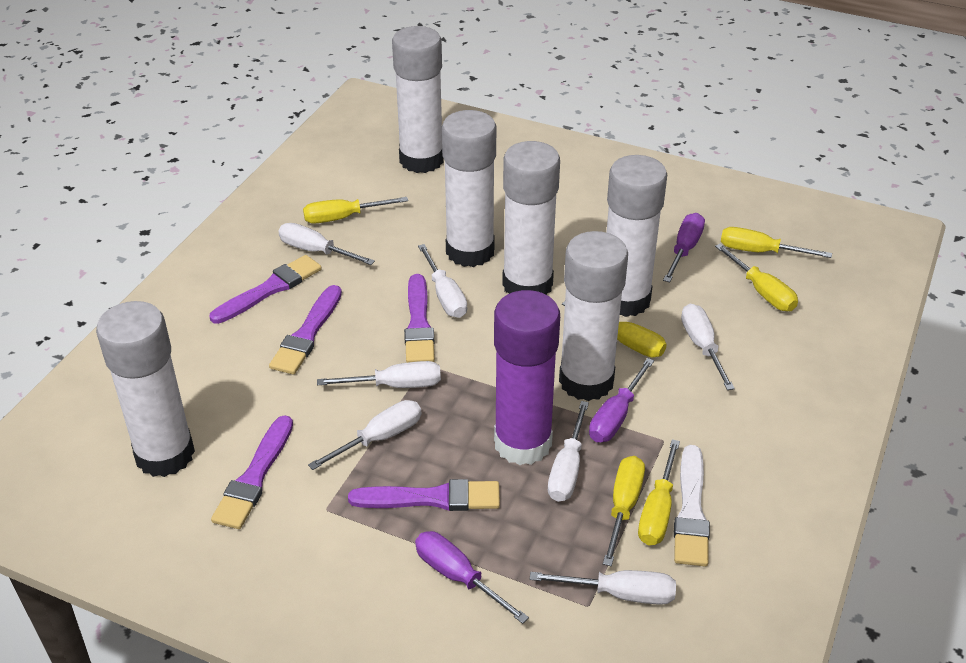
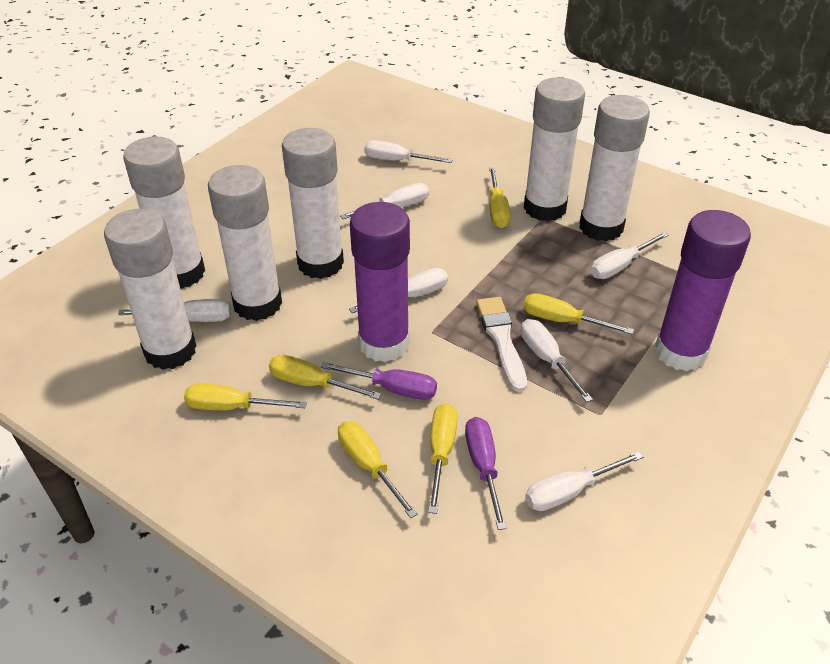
purple brush: [209,255,322,324] [211,415,293,529] [269,285,342,375] [348,479,500,511] [404,274,435,363] = 5 -> none = 0
purple glue stick: [494,290,560,465] = 1 -> [350,202,410,362] [655,210,751,371] = 2
purple screwdriver: [415,531,529,624] [589,358,654,442] [663,213,705,282] = 3 -> [321,362,437,400] [465,417,507,530] = 2

